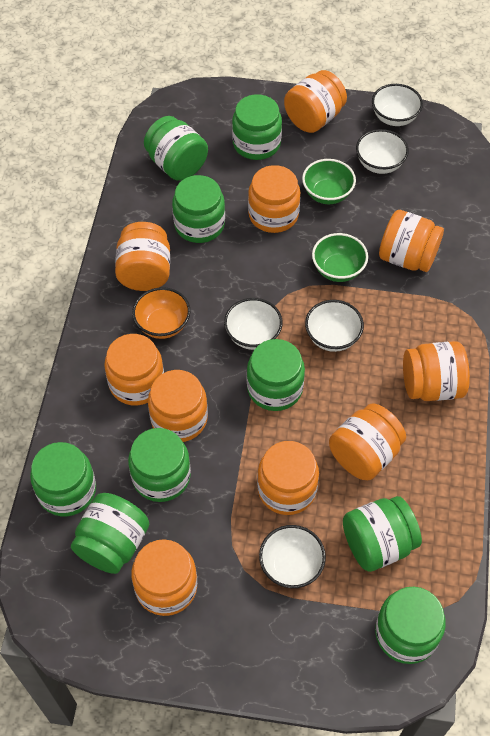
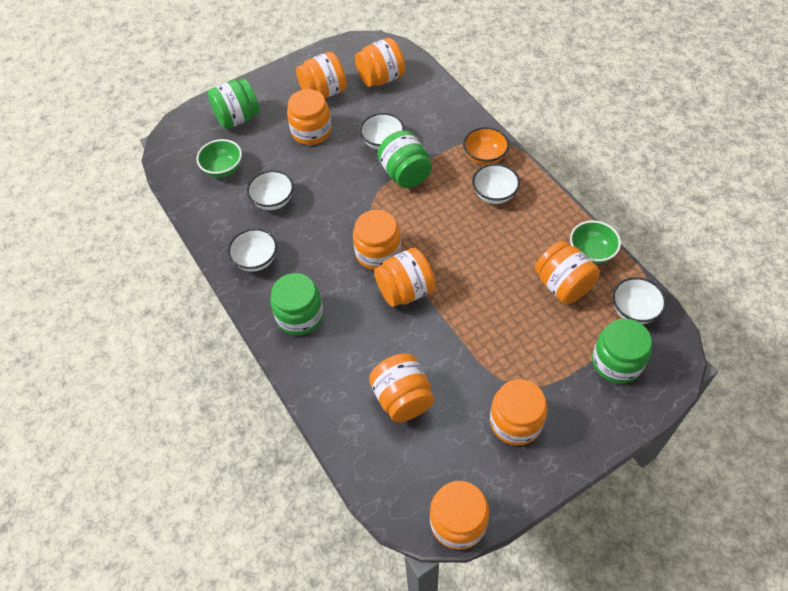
green jar: [30,442,96,516] [71,493,149,574] [128,428,191,502] [144,116,208,181] [172,175,225,243] [232,94,282,160] [247,339,305,411] [343,496,422,572] [375,587,446,664] = 9 -> [208,79,260,129] [271,273,324,335] [377,130,432,188] [592,319,652,383] = 4
orange jar: [104,334,164,405] [115,222,170,291] [131,539,197,616] [148,370,208,442] [248,165,300,233] [257,441,319,515] [284,70,347,133] [329,403,406,480] [379,210,444,272] [403,341,470,401] = 10 -> [287,89,332,145] [296,52,347,98] [353,210,401,270] [355,38,405,87] [369,353,434,422] [374,248,435,307] [430,481,489,550] [490,379,547,446] [535,241,600,304] = 9

